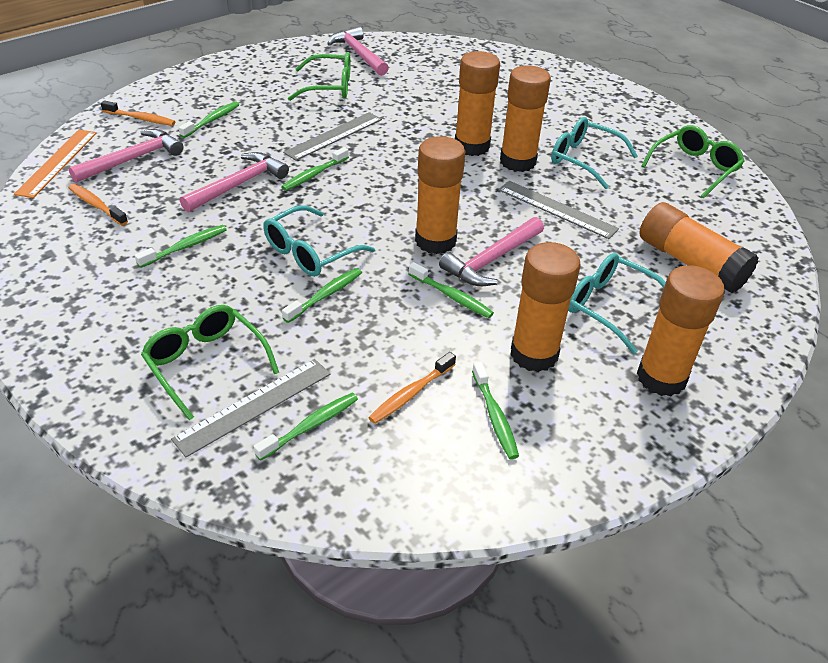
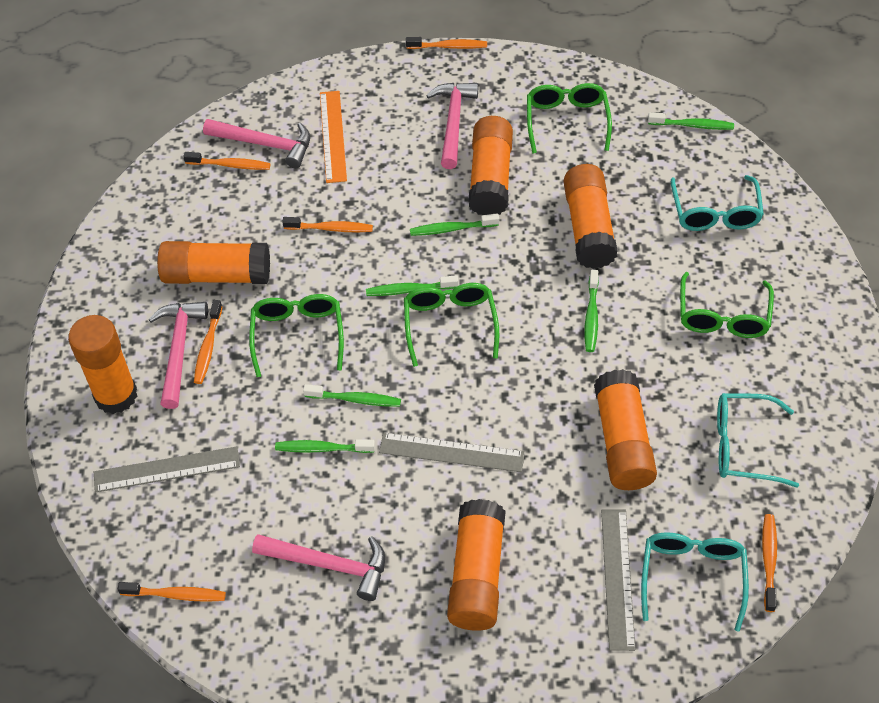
green glasses: [141,305,279,421] [288,52,350,101] [641,125,745,198] = 3 -> [249,294,344,377] [404,283,499,367] [527,83,612,154] [680,272,774,338] = 4
green toothbrush: [135,225,227,268] [178,101,240,138] [254,393,358,461] [281,147,349,191] [282,268,362,323] [408,262,494,318] [472,361,519,459] = 7 -> [275,439,375,453] [303,384,401,407] [366,275,458,296] [410,213,499,236] [585,270,599,352] [648,112,734,130] = 6
orange toothbrush: [68,184,128,226] [101,100,176,126] [368,352,456,424] = 3 -> [118,582,226,602] [183,152,271,170] [194,300,223,384] [282,217,373,232] [406,37,487,49] [762,514,777,612] = 6

